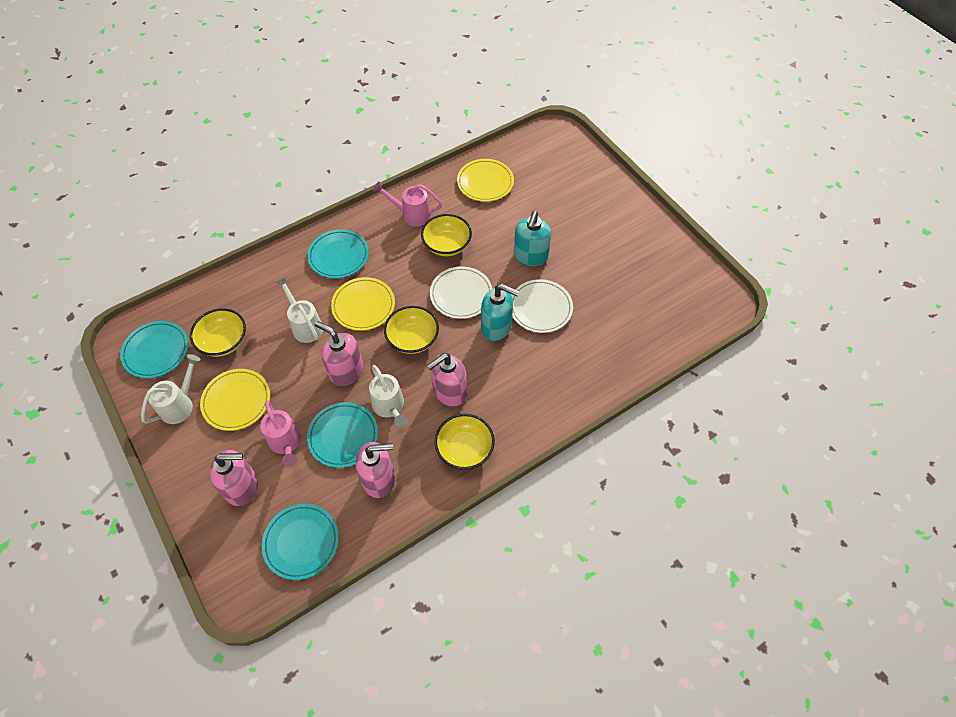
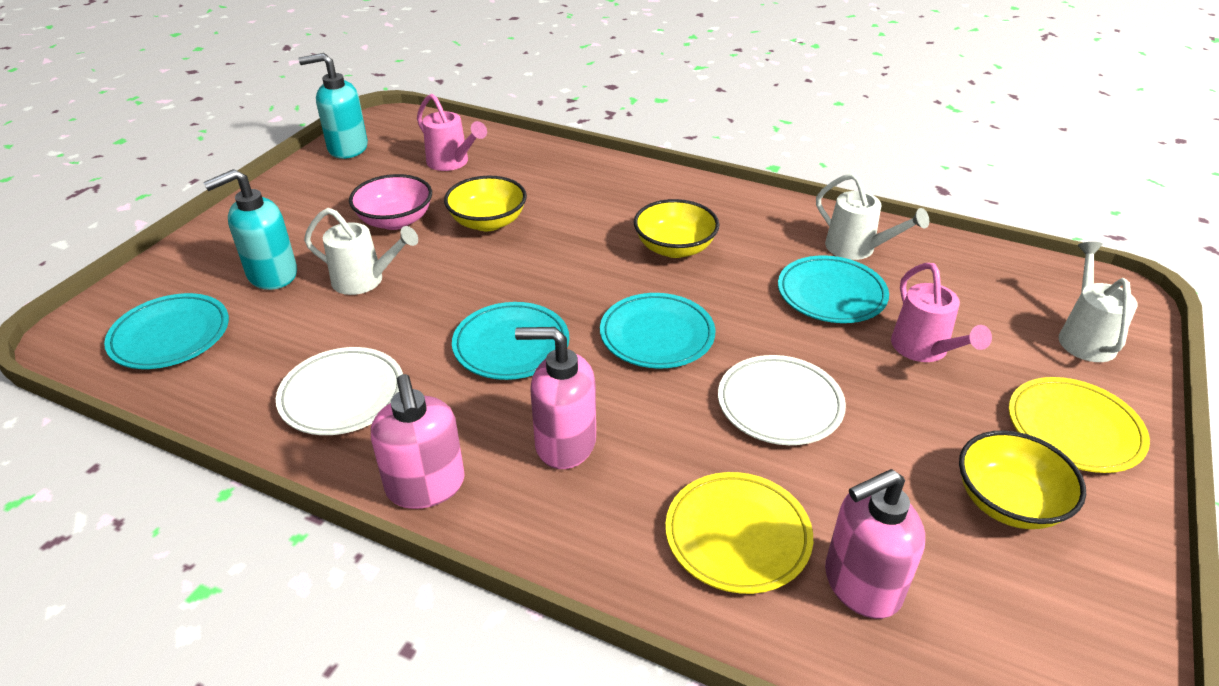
pink bowl: none = 0 -> [349,174,432,230] = 1
pink soap dispenser: [210,450,258,506] [315,321,363,386] [355,442,395,498] [427,353,467,407] = 4 -> [371,374,465,509] [515,327,596,469] [825,469,925,619] = 3
yellow bowl: [190,308,246,357] [384,306,439,354] [421,214,472,256] [434,414,495,470] = 4 -> [444,176,527,231] [634,199,719,258] [959,430,1086,529] = 3
yellow plate: [200,369,270,431] [331,277,395,331] [457,159,514,202] = 3 -> [665,472,813,594] [1009,377,1150,473] = 2

